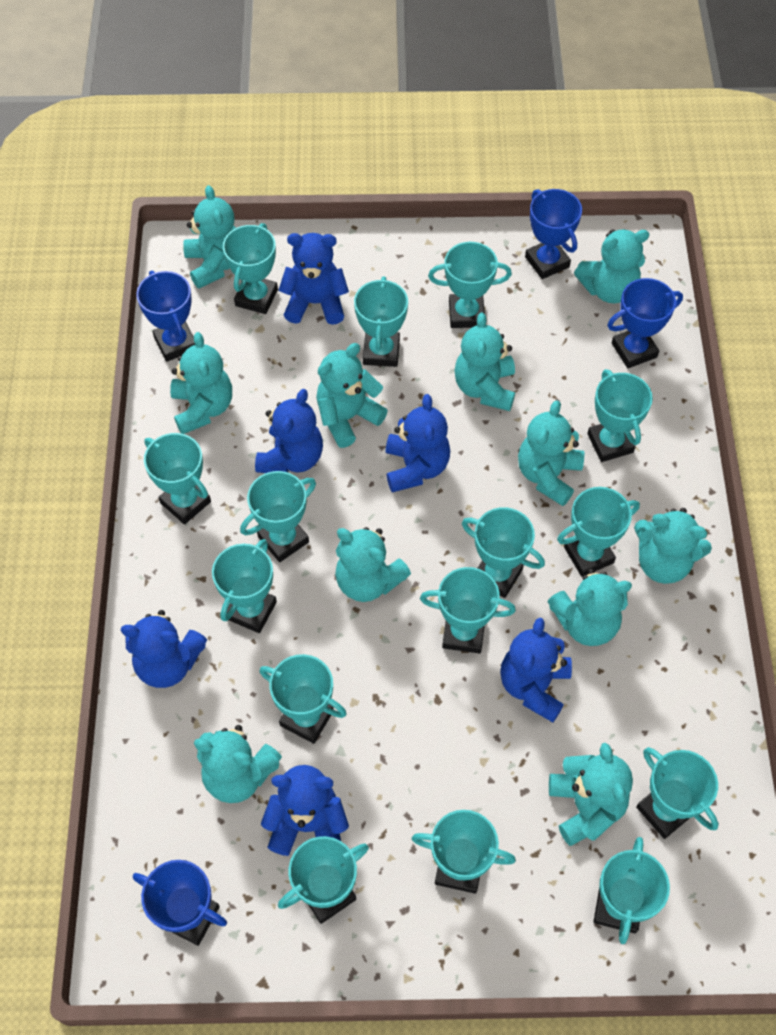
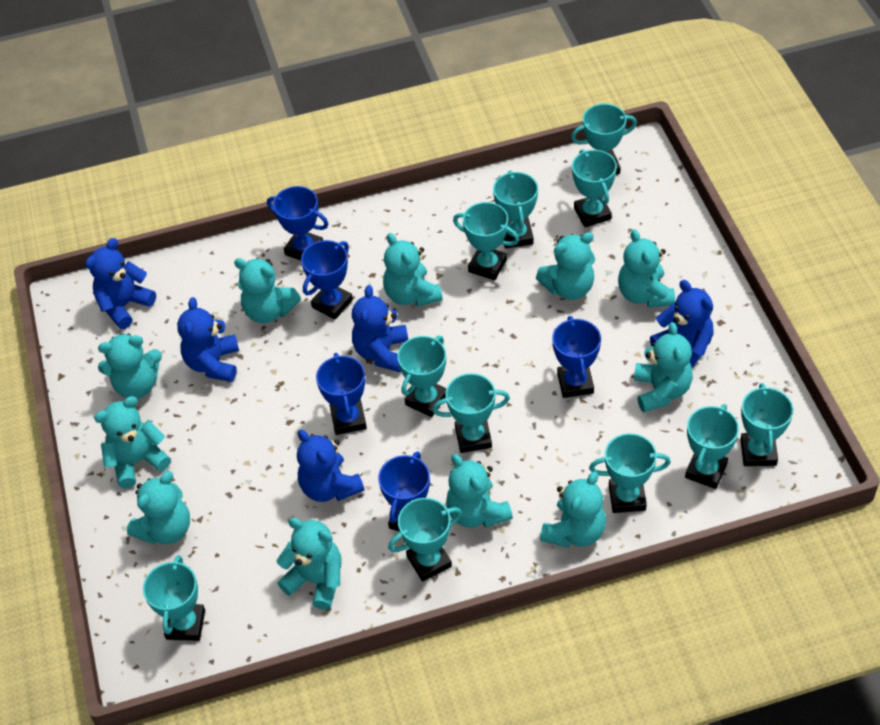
blue teddy bear: [121,610,207,688] [255,389,323,473] [261,765,349,856] [278,233,349,325] [385,394,450,492] [500,617,572,722] = 6 -> [85,238,156,329] [177,297,239,382] [297,430,364,502] [352,285,408,372] [650,280,714,368] = 5
blue trophy: [133,860,227,946] [136,271,195,362] [525,189,582,279] [607,278,683,368] = 4 -> [267,186,328,261] [301,240,353,319] [316,353,367,435] [378,451,430,531] [552,316,601,398] = 5
turquoise trophy: [144,433,211,525] [212,539,277,633] [223,223,278,314] [240,471,316,562] [260,654,347,744] [278,836,369,924] [354,276,408,367] [412,810,516,894] [420,567,516,653] [428,242,512,328] [462,507,545,598] [557,487,640,577] [587,369,653,462] [593,837,670,944] [636,747,719,839] = 15 -> [143,555,205,641] [388,498,462,582] [397,336,446,417] [432,373,510,453] [453,202,519,280] [493,170,538,249] [571,104,637,175] [572,149,617,227] [589,433,671,513] [685,404,739,489] [740,383,793,466] = 11

